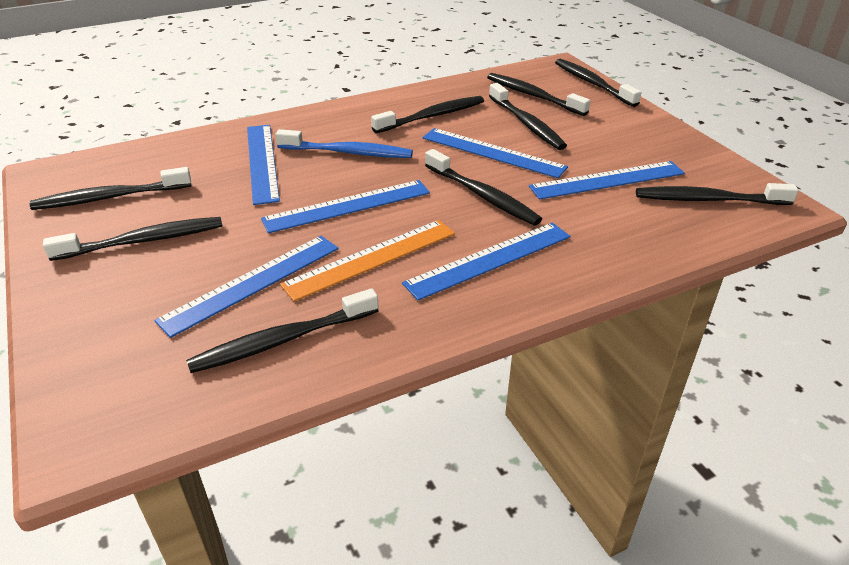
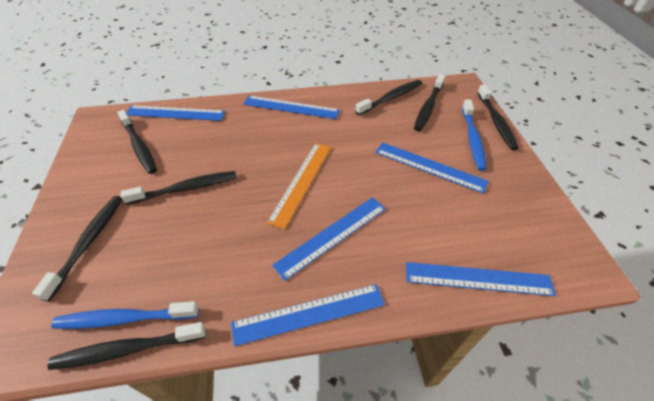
black toothbrush: [30,167,191,210] [43,217,223,261] [186,288,379,373] [371,96,484,133] [425,149,542,226] [487,73,591,116] [489,83,567,150] [555,59,642,107] [636,183,798,205] = 9 -> [32,196,122,301] [48,322,206,370] [117,110,157,174] [121,171,237,205] [355,80,422,115] [414,74,445,131] [477,85,519,150] = 7
blue toothbrush: [275,129,413,158] = 1 -> [51,301,199,329] [462,99,487,171] = 2

